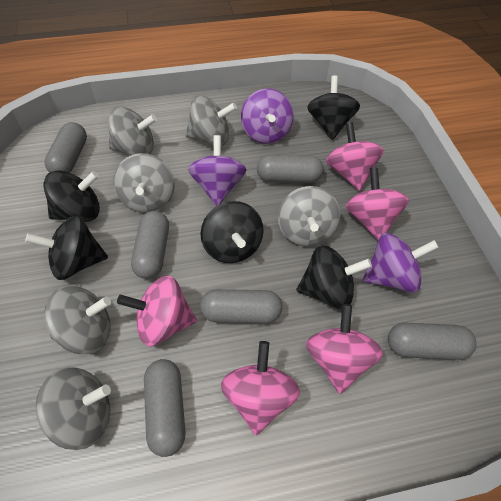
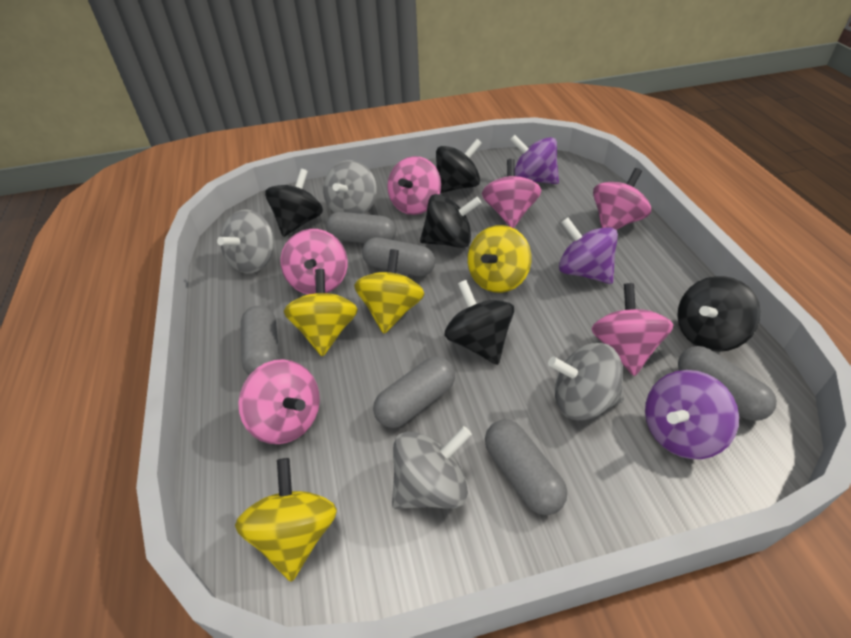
grey spinning top: [36,367,111,450] [44,286,111,354] [108,107,157,156] [113,153,175,213] [185,96,237,146] [278,186,340,247] = 6 -> [217,209,274,273] [323,160,377,214] [392,426,472,509] [548,343,624,421] = 4
pink spinning top: [117,276,197,346] [221,341,300,435] [306,304,383,394] [326,122,383,191] [346,167,409,240] = 5 -> [238,359,320,444] [281,229,348,295] [387,156,441,215] [482,159,541,228] [592,283,673,376] [593,168,651,230] = 6
yellow spinning top: none = 0 -> [235,458,337,582] [284,269,358,357] [354,249,424,334] [468,225,532,293] = 4

